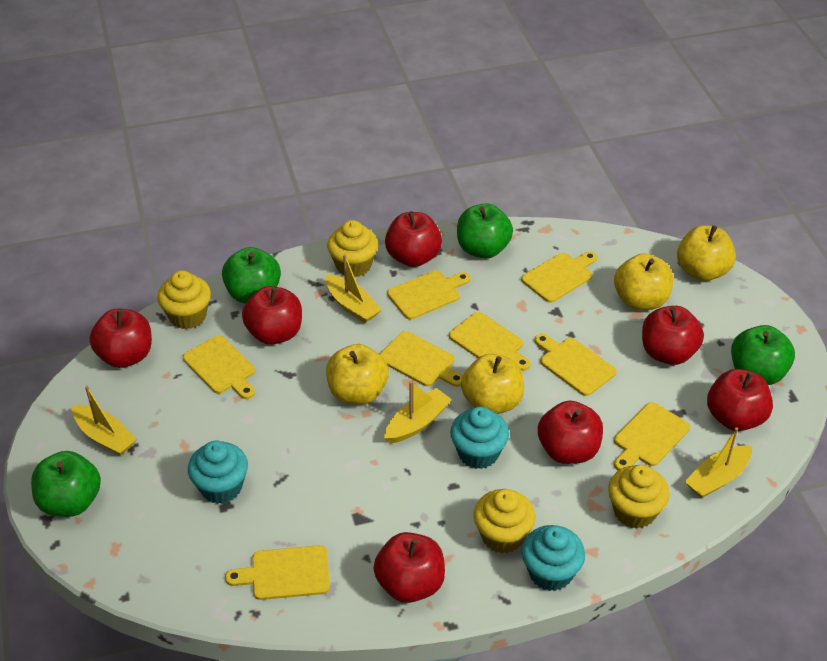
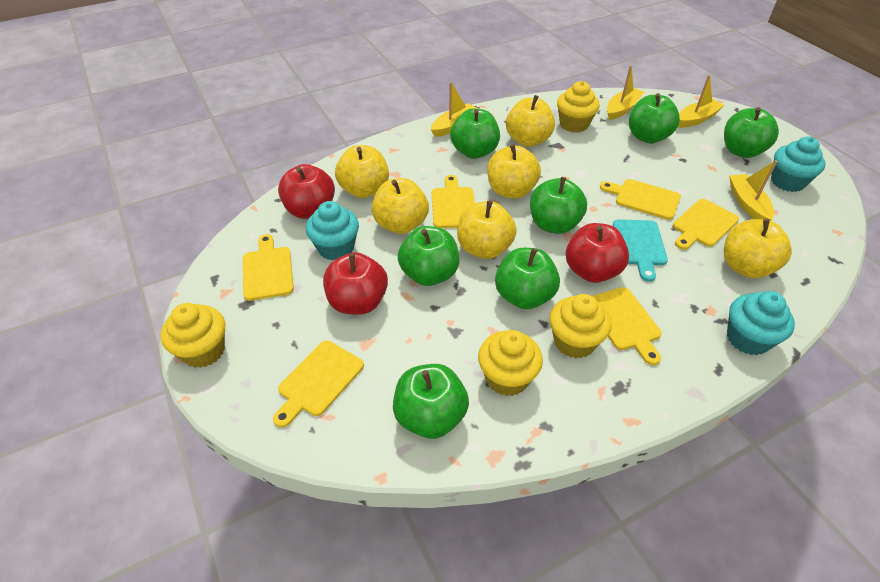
green apple: [31,451,101,517] [222,247,281,304] [457,203,513,259] [731,325,795,385] = 4 -> [393,364,469,439] [398,226,459,286] [450,109,500,159] [495,248,560,309] [530,177,587,234] [629,93,680,144] [724,107,779,158] = 7
red apple: [89,309,152,368] [242,286,302,345] [374,532,445,603] [385,211,442,267] [538,401,603,464] [642,306,704,365] [707,369,773,431] = 7 -> [278,164,335,219] [323,252,388,315] [566,223,629,283] = 3
turquoise cutting board: none = 0 -> [613,219,668,282] = 1
yellow apple: [326,344,389,405] [461,354,524,414] [614,253,673,310] [677,225,736,281] = 4 -> [335,145,389,198] [372,178,429,234] [457,200,517,259] [487,144,541,199] [506,95,555,147] [724,219,792,278] = 6
yellow cutting board: [183,335,255,399] [225,545,330,600] [379,331,463,387] [387,271,470,320] [449,312,530,371] [521,251,597,303] [535,333,617,396] [614,402,690,471] = 8 -> [243,234,294,301] [273,341,364,428] [432,175,475,228] [593,287,662,365] [600,179,681,220] [673,199,739,250] = 6

